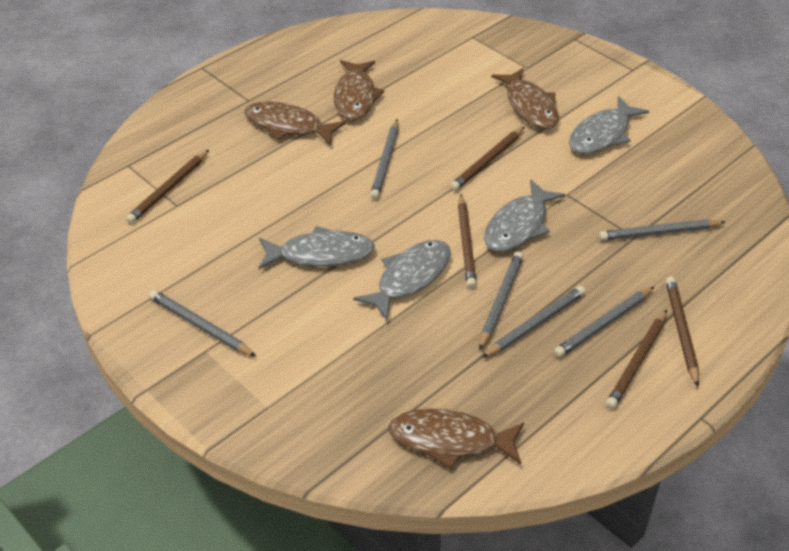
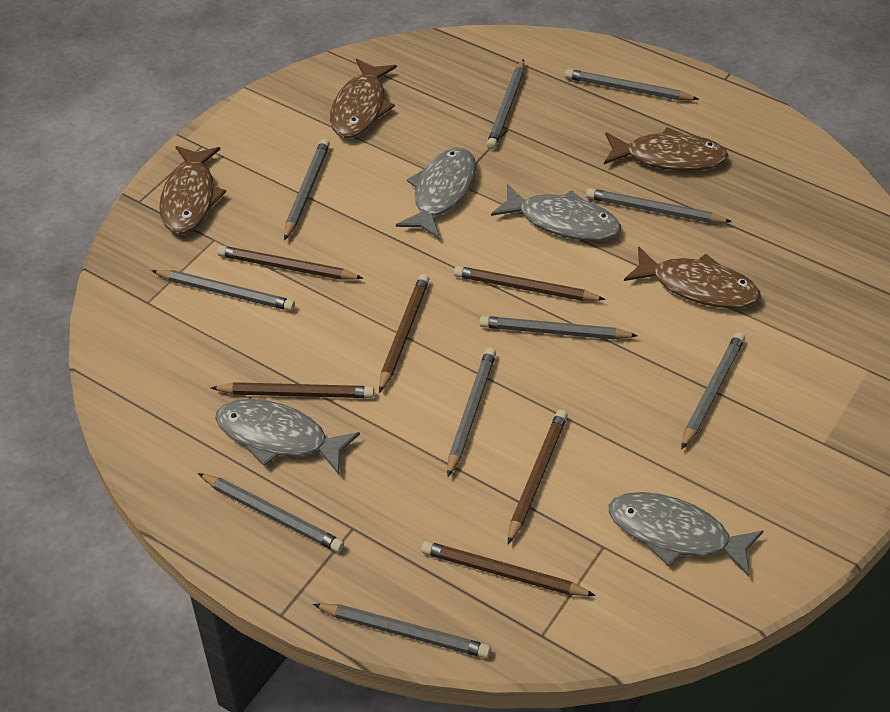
brown pencil: [126,150,209,224] [450,127,525,191] [458,194,477,289] [606,310,667,409] [666,277,699,387] = 5 -> [211,382,374,398] [217,246,363,280] [379,274,429,393] [421,541,596,596] [454,266,605,301] [508,410,568,544] = 6
grey pencil: [149,290,257,357] [370,119,398,199] [479,251,524,350] [482,286,585,358] [554,287,654,357] [599,219,725,241] = 6 -> [151,270,295,311] [198,473,344,552] [284,139,330,241] [313,603,491,658] [447,348,496,477] [479,316,638,340] [487,59,524,149] [565,69,698,100] [586,188,732,223] [681,332,745,449] = 10

